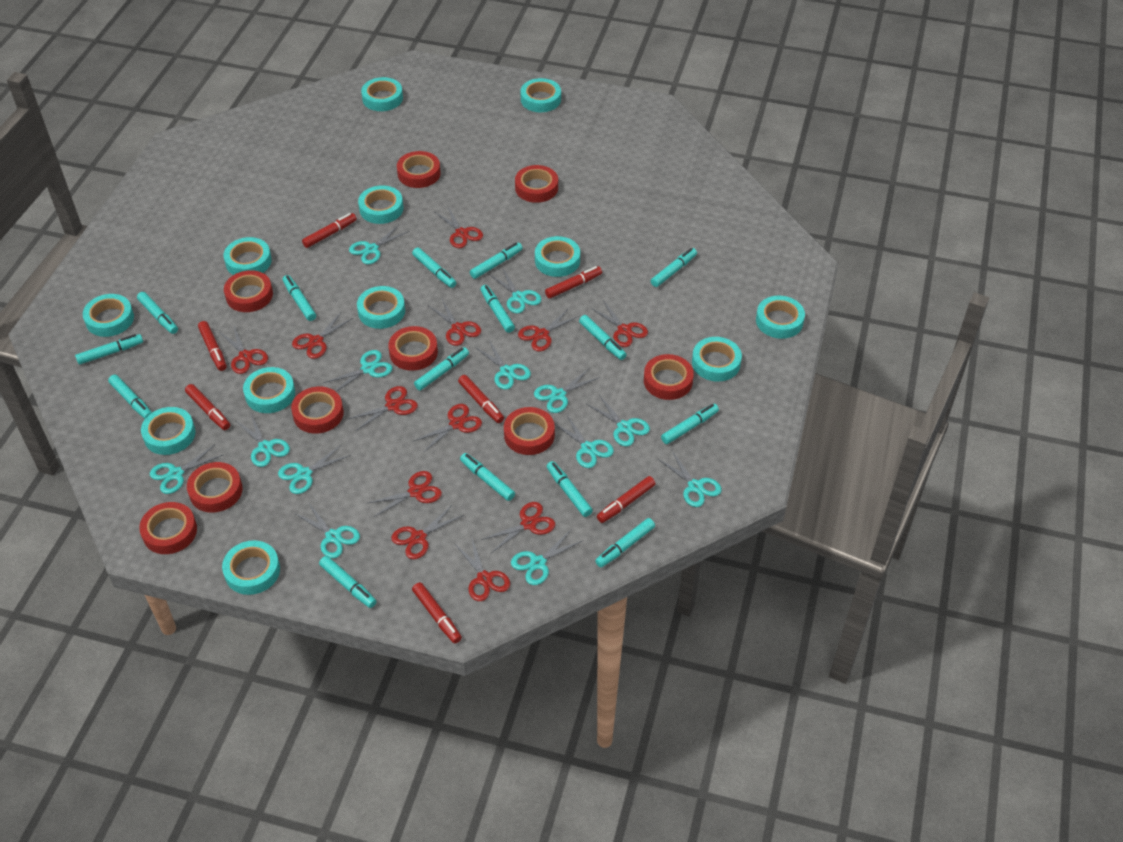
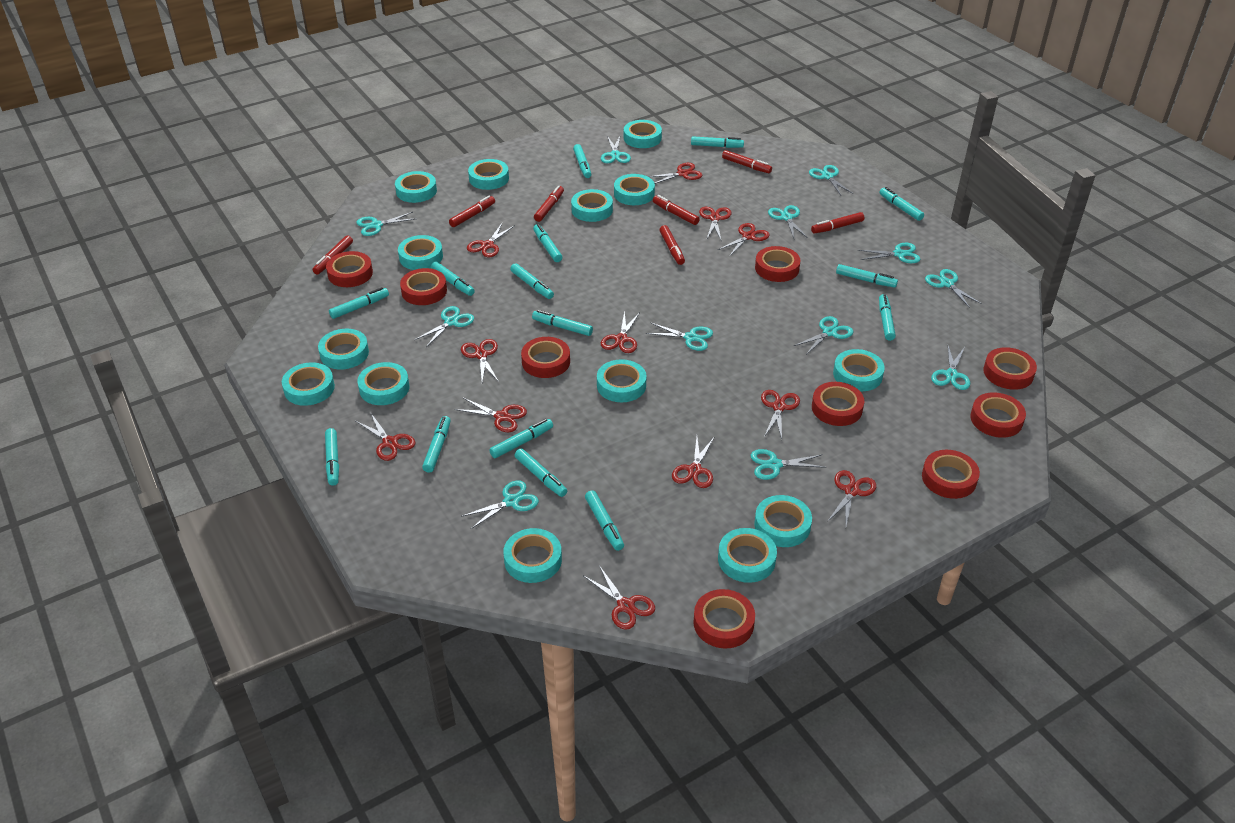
turquoise scissors: [150,444,223,494] [235,414,290,467] [278,445,351,494] [294,502,360,558] [323,350,392,391] [349,225,409,264] [475,340,531,390] [489,267,541,313] [511,530,584,585] [534,368,600,413] [554,415,614,468] [587,395,650,446] [658,451,722,507] = 13 -> [356,212,415,236] [414,306,474,347] [461,481,539,529] [601,136,631,163] [646,322,713,351] [751,449,826,480] [768,205,808,238] [794,316,853,354] [809,165,854,195] [858,243,920,263] [925,269,982,308] [931,346,970,390] = 12
turquoise tape: [83,294,134,337] [141,407,196,455] [222,540,280,595] [223,237,272,275] [243,367,295,413] [357,286,405,329] [358,185,403,224] [361,77,403,111] [520,78,561,112] [535,236,580,277] [692,337,742,382] [756,296,805,339] = 12 -> [282,362,335,406] [318,329,369,370] [357,362,409,405] [395,171,437,203] [398,235,443,270] [468,159,509,190] [503,528,562,583] [571,189,613,222] [597,359,646,402] [614,174,655,205] [624,120,662,148] [718,528,777,583] [754,495,812,547] [833,349,885,391] = 14

